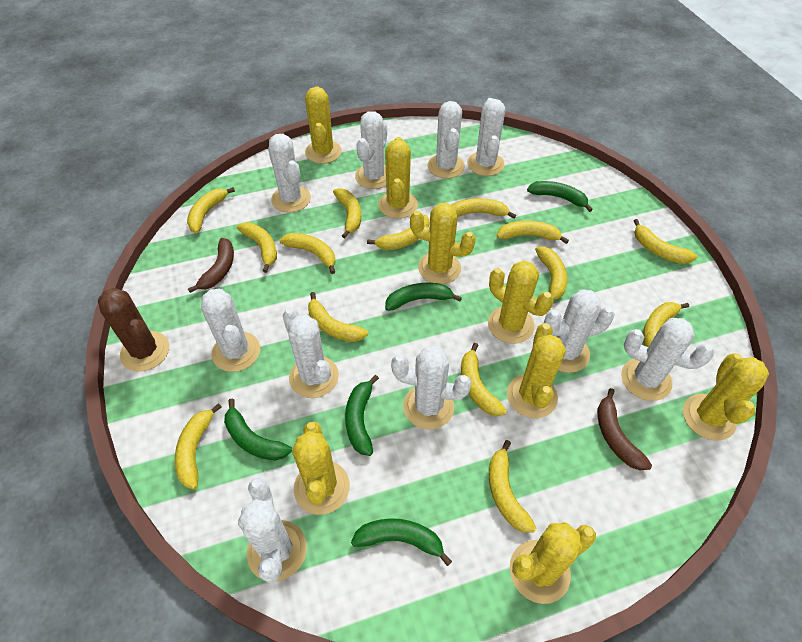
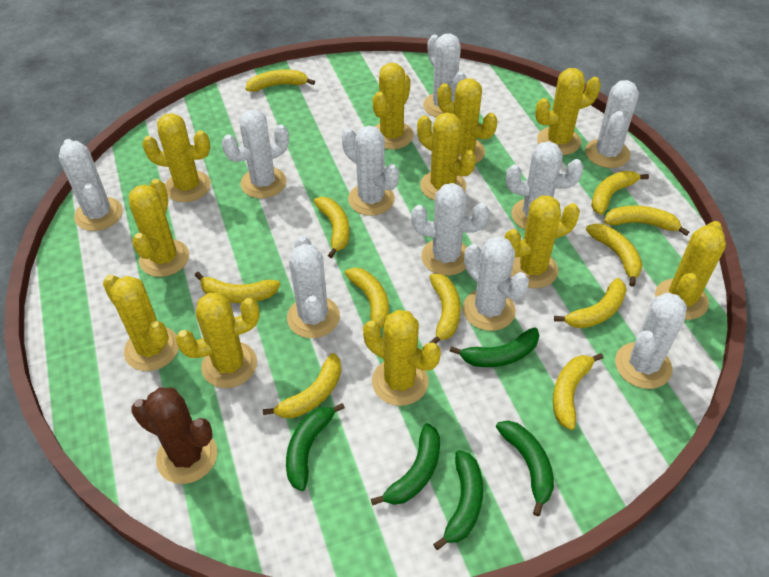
brown banana: [188,238,234,293] [597,388,652,470] = 2 -> none = 0
yellow banana: [175,403,222,490] [187,187,235,233] [237,223,277,273] [280,233,336,274] [308,292,368,342] [333,188,361,238] [367,215,430,250] [452,198,516,219] [461,343,507,416] [489,440,536,533] [497,221,569,244] [535,246,567,299] [634,219,697,264] [643,302,689,347] = 14 -> [195,272,280,303] [245,70,315,92] [263,353,341,418] [314,197,350,258] [345,268,389,328] [430,274,461,344] [553,353,604,430] [554,278,627,328] [586,223,643,287] [591,171,649,215] [604,206,689,236] = 11
yellow cactus: [292,422,350,515] [305,86,342,164] [378,137,418,219] [410,203,476,284] [488,261,554,344] [507,323,566,418] [509,522,596,604] [683,353,769,441] = 8 -> [103,274,179,371] [129,179,189,277] [142,113,211,202] [176,293,260,388] [363,310,441,406] [373,63,414,149] [417,112,476,201] [437,78,497,164] [505,195,580,288] [535,68,601,155] [655,221,726,320] = 11

